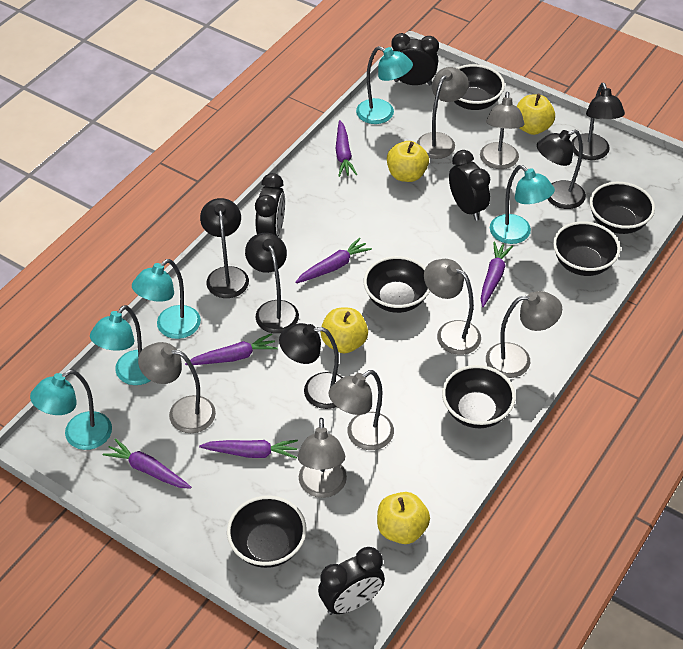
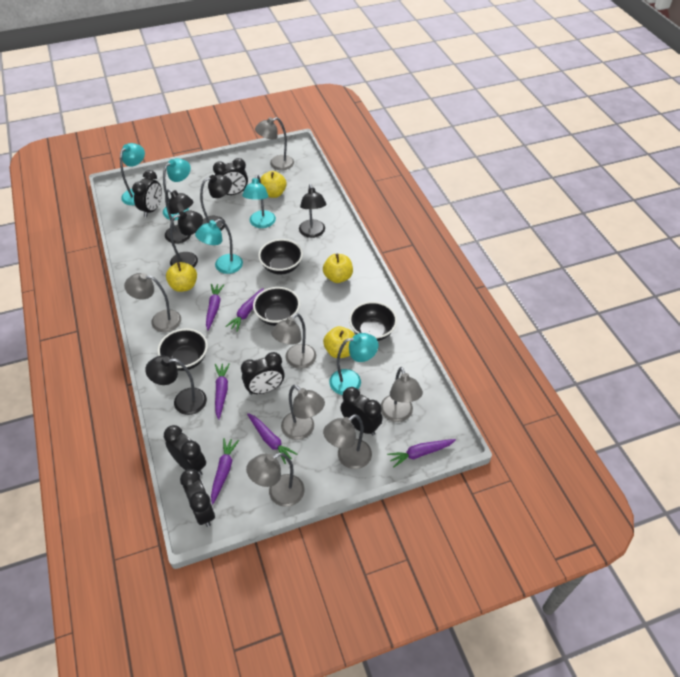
black bowl: [227,496,307,568] [364,256,430,313] [442,365,516,428] [454,64,505,110] [553,221,620,276] [589,182,655,234] = 6 -> [158,328,208,371] [253,287,300,326] [258,239,303,274] [349,301,397,341] = 4
black clock: [255,173,285,236] [318,547,385,615] [391,33,439,86] [449,150,490,221] = 4 -> [132,170,162,217] [164,425,206,476] [180,469,215,527] [213,158,248,195] [241,352,285,395] [340,387,383,435] = 6

